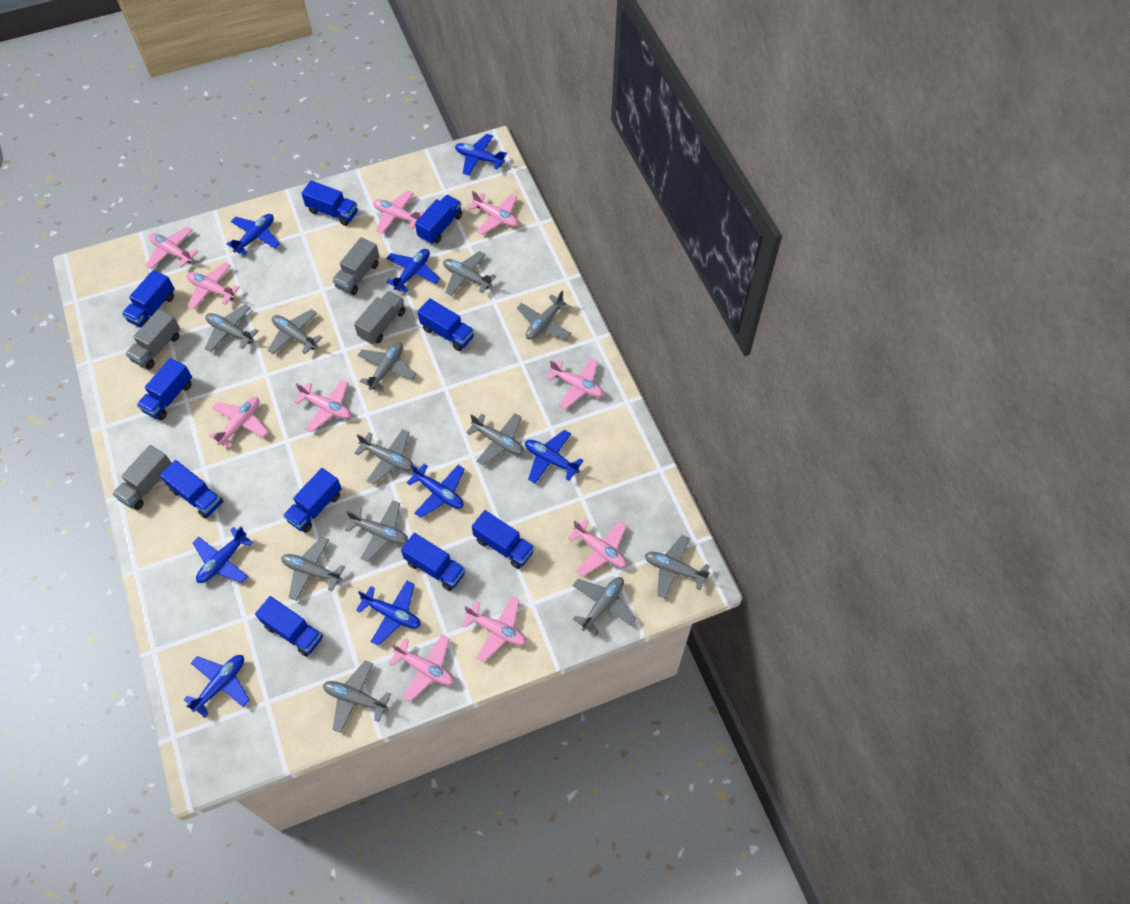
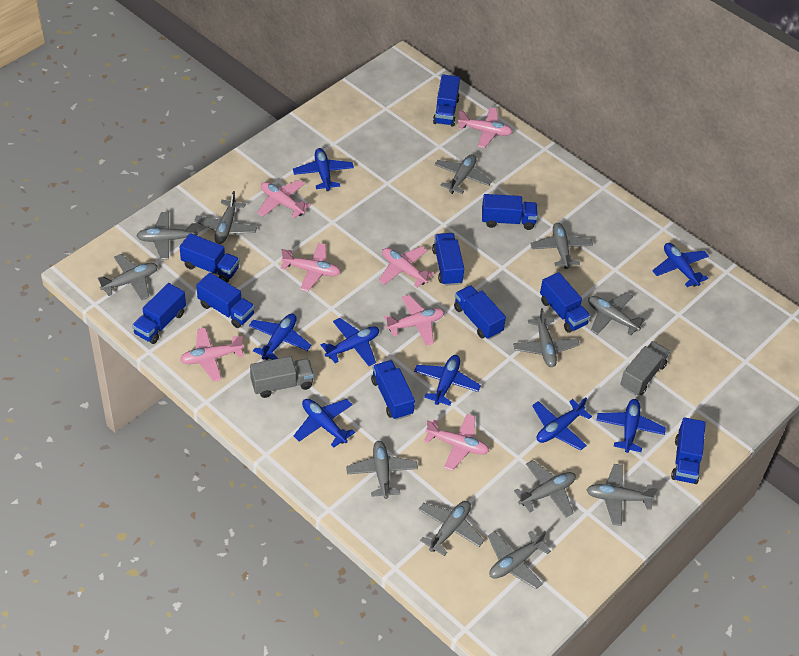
grey truck: [113,445,171,510] [125,309,180,369] [332,237,380,295] [354,291,405,344] = 4 -> [250,356,314,398] [620,341,670,395] = 2
pink plane: [145,226,198,269] [187,262,240,309] [209,397,268,448] [294,379,351,432] [373,190,424,234] [389,634,454,701] [461,597,526,662] [468,191,518,235] [546,358,604,409] [567,519,627,576] = 10 -> [180,328,244,382] [257,180,311,218] [281,243,341,292] [379,246,434,287] [384,295,445,346] [424,414,489,471] [458,107,513,148] = 7

